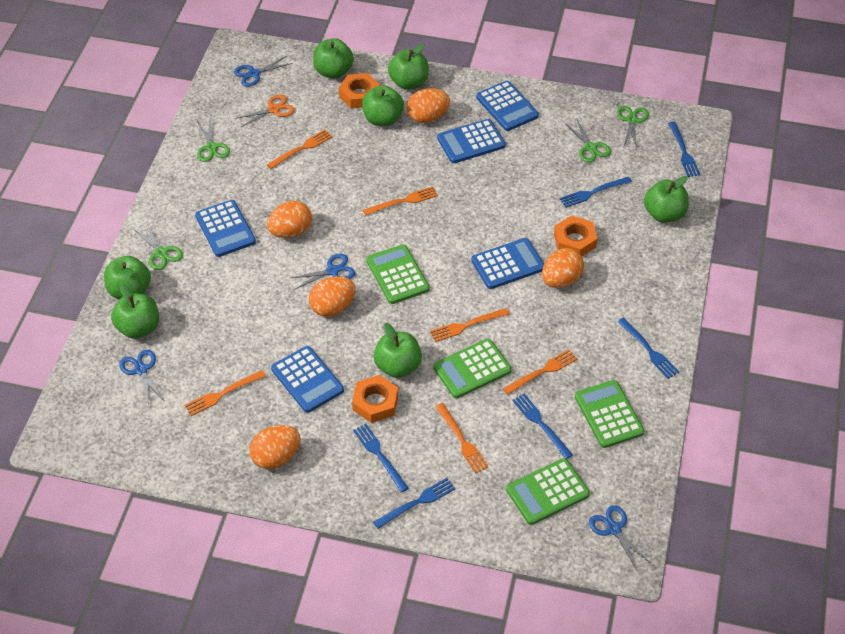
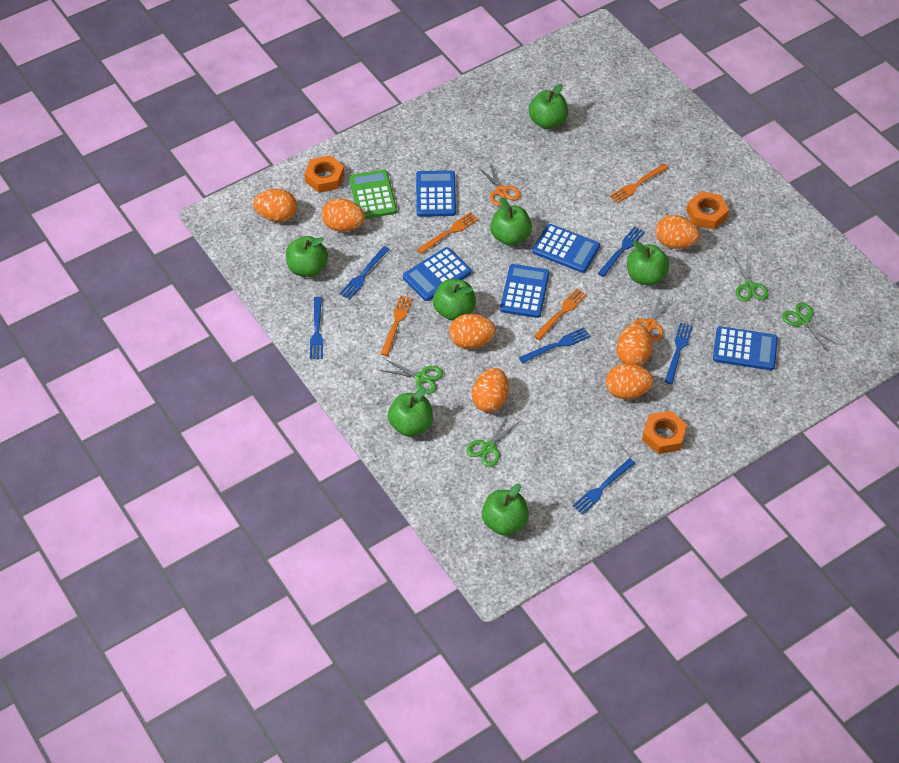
blue scissors: [119,350,163,404] [234,56,292,87] [291,254,355,290] [589,505,649,570] = 4 -> none = 0
green calculator: [366,244,430,304] [433,339,512,398] [506,458,590,525] [575,380,644,448] = 4 -> [349,170,397,219] = 1
orange egg: [249,425,300,469] [267,201,312,238] [309,276,356,317] [407,88,450,123] [542,248,584,288] = 5 -> [253,189,297,222] [322,198,365,232] [449,314,496,349] [472,368,509,412] [606,364,654,399] [616,323,652,366] [655,215,700,249] = 7
orange fork: [185,370,266,416] [267,130,333,169] [363,186,438,215] [430,308,509,342] [435,403,488,473] [503,349,577,395] = 6 -> [381,295,413,356] [417,212,479,254] [534,288,587,340] [610,164,669,203] = 4
orange scissors: [235,95,295,127] = 1 -> [478,163,521,206] [632,294,674,341] = 2

